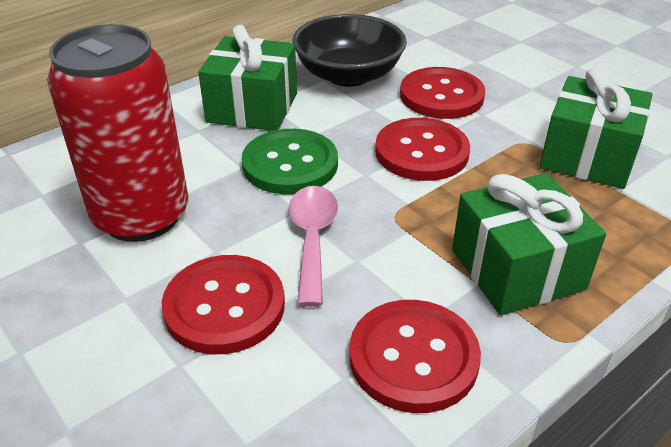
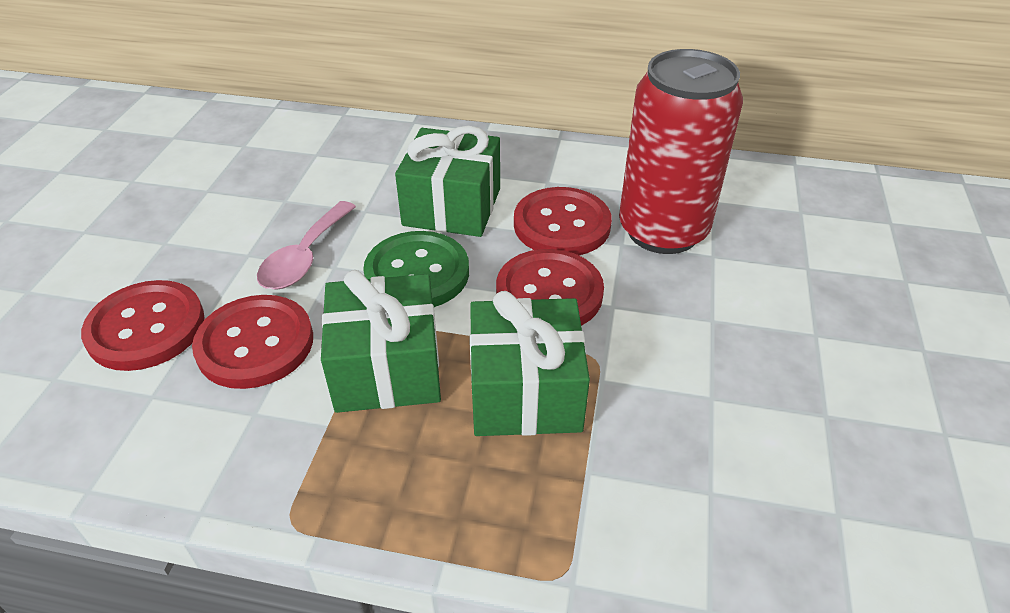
black bowl: [292,14,407,87] = 1 -> none = 0

